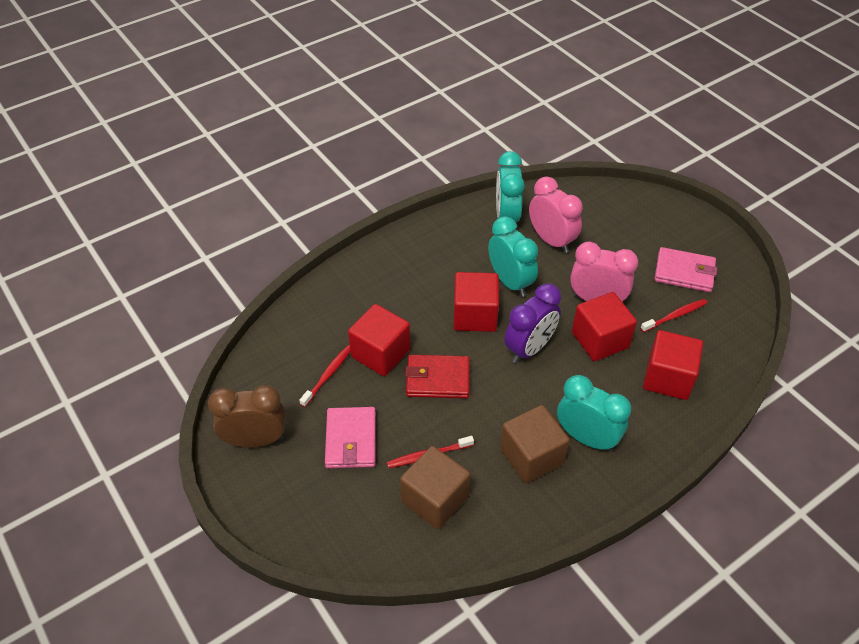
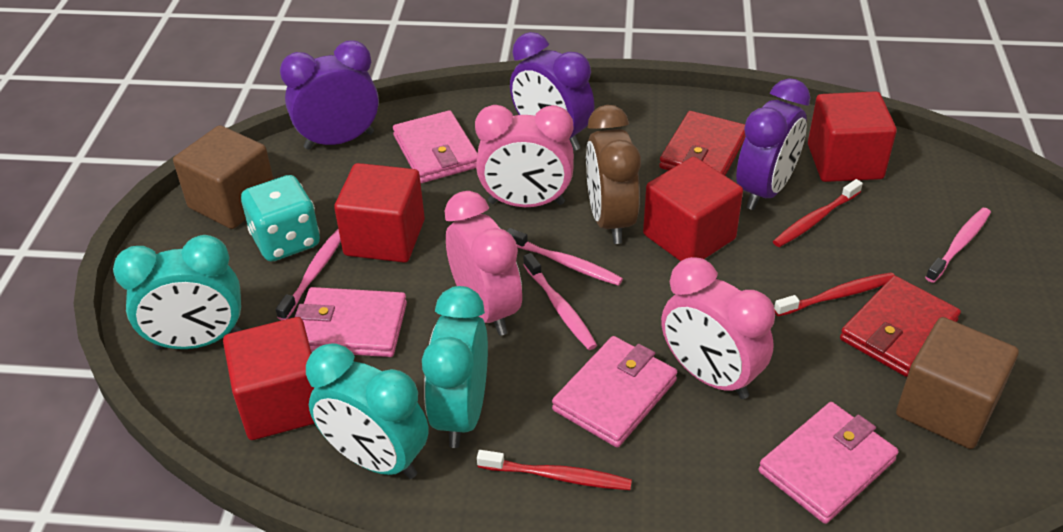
pink clock: [529,177,583,253] [570,242,638,301] = 2 -> [445,191,522,336] [475,105,574,207] [661,257,775,399] = 3
pink toothbrush: none = 0 -> [276,229,341,320] [507,228,623,286] [523,253,597,350] [925,208,991,283] = 4
pink wallet: [325,407,376,468] [654,247,717,292] = 2 -> [295,287,407,357] [393,110,478,183] [552,336,677,448] [759,402,898,524] = 4
purple clock: [504,284,561,363] = 1 -> [280,41,379,150] [510,32,595,151] [736,78,810,210] = 3
red wallet: [405,355,469,398] = 1 -> [659,111,745,176] [840,276,961,377] = 2
turquoise dice: none = 0 -> [241,175,320,262] = 1

